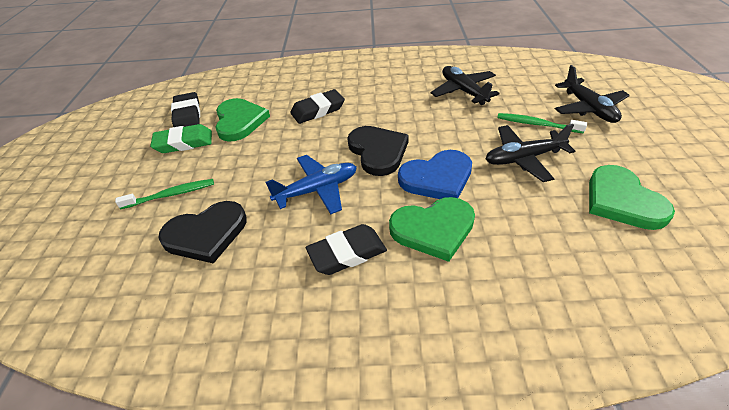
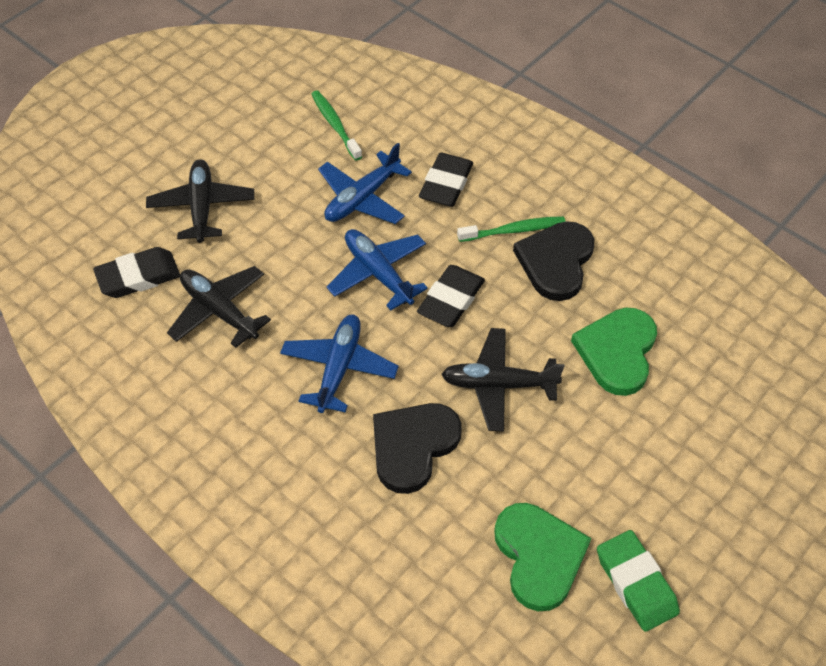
blue heart: [398,150,472,199] = 1 -> none = 0
blue plane: [266,155,357,214] = 1 -> [280,314,399,413] [318,143,412,224] [326,229,428,310] = 3
green heart: [215,98,270,142] [389,197,475,262] [589,165,675,230] = 3 -> [494,503,591,611] [571,308,657,396] = 2

